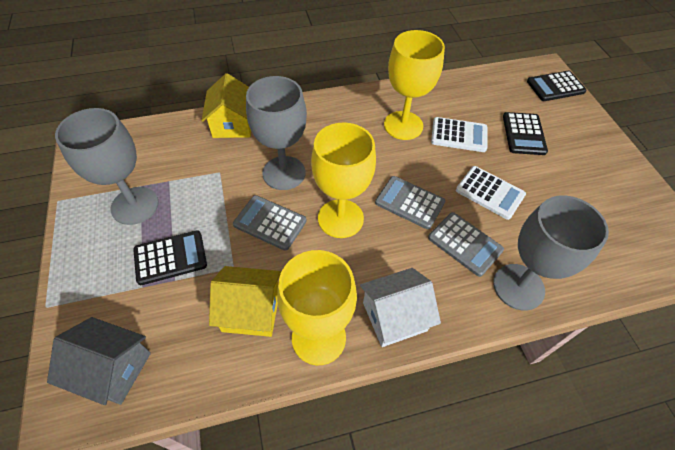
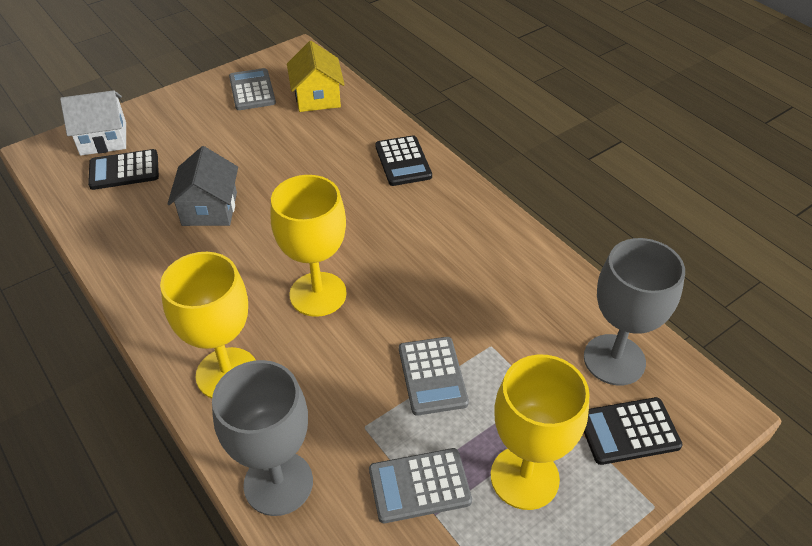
grey goblet: [55,108,159,225] [246,76,307,190] [493,195,609,311] = 3 -> [212,360,313,516] [584,238,685,385] = 2
white calculator: [431,117,487,152] [456,166,526,220] = 2 -> none = 0
yellow house: [201,73,251,138] [209,266,281,337] = 2 -> [287,41,345,112] = 1

